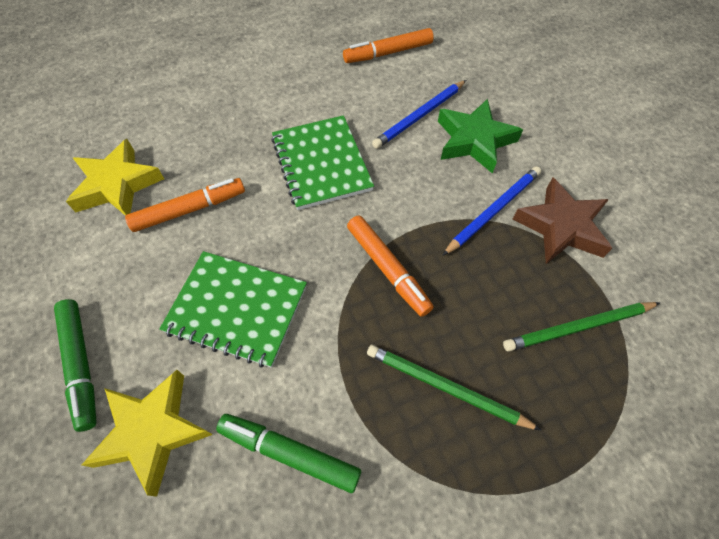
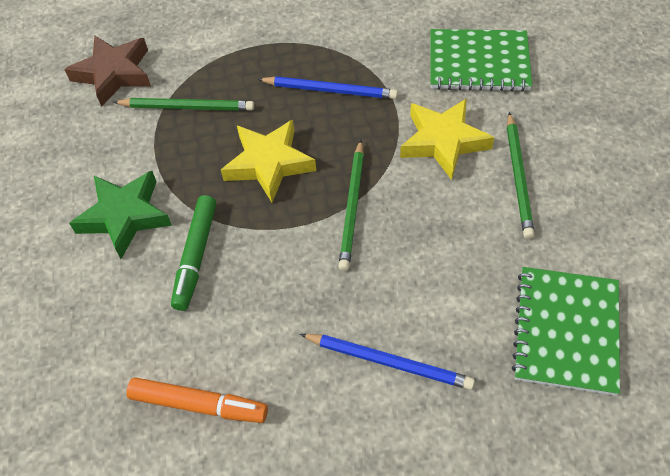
green marker: [54,299,97,432] [216,414,361,493] = 2 -> [171,195,216,311] = 1
green pencil: [367,345,542,431] [503,302,660,352] = 2 -> [113,98,254,111] [338,140,364,271] [507,112,535,239] = 3
orange marker: [125,178,245,232] [343,28,434,63] [347,216,434,317] = 3 -> [126,377,268,423] = 1

